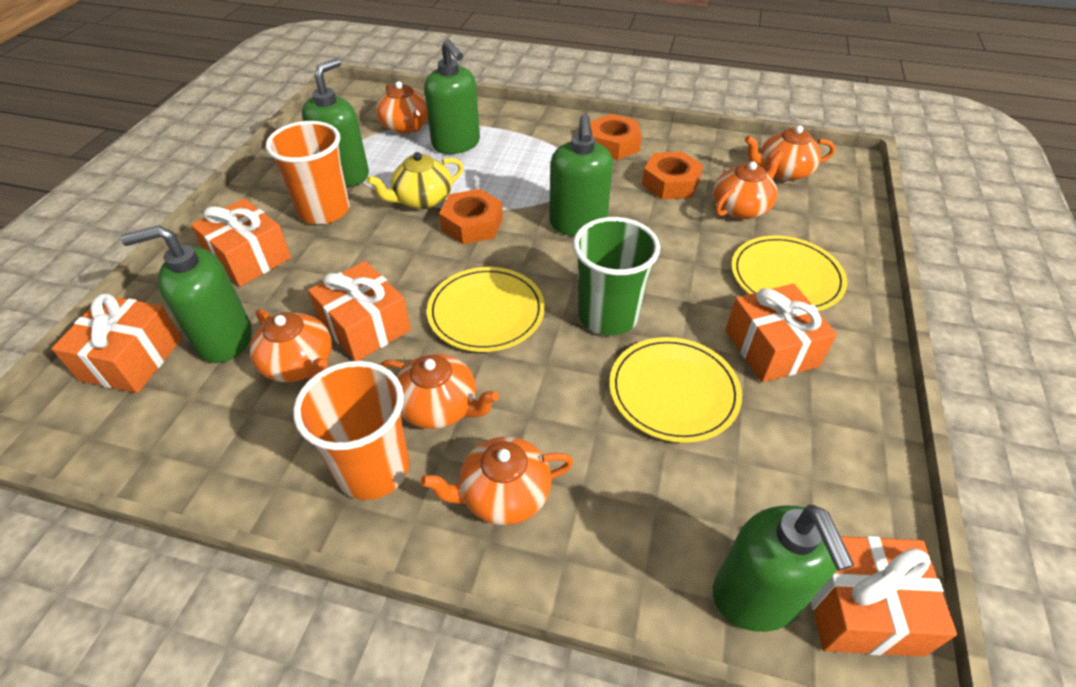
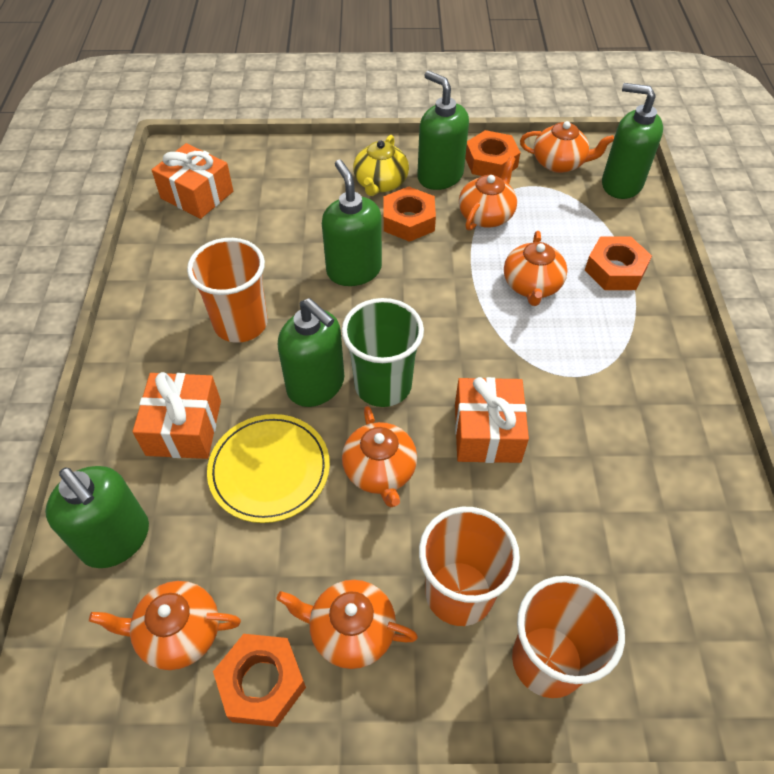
orange cup: [266,121,350,224] [293,361,410,500] = 2 -> [187,238,268,343] [419,507,520,626] [512,576,625,698] = 3
orange gift: [51,293,182,393] [191,198,291,287] [308,261,411,361] [726,284,837,383] [811,536,957,657] = 5 -> [133,372,221,459] [152,143,233,219] [455,377,529,463] = 3
orange nut: [439,189,503,244] [590,114,642,160] [642,152,703,199] = 3 -> [213,634,306,727] [384,187,436,242] [465,130,521,177] [585,236,652,290] = 4
yellow plate: [427,267,545,352] [610,337,742,443] [731,236,847,311] = 3 -> [207,414,330,523] = 1

